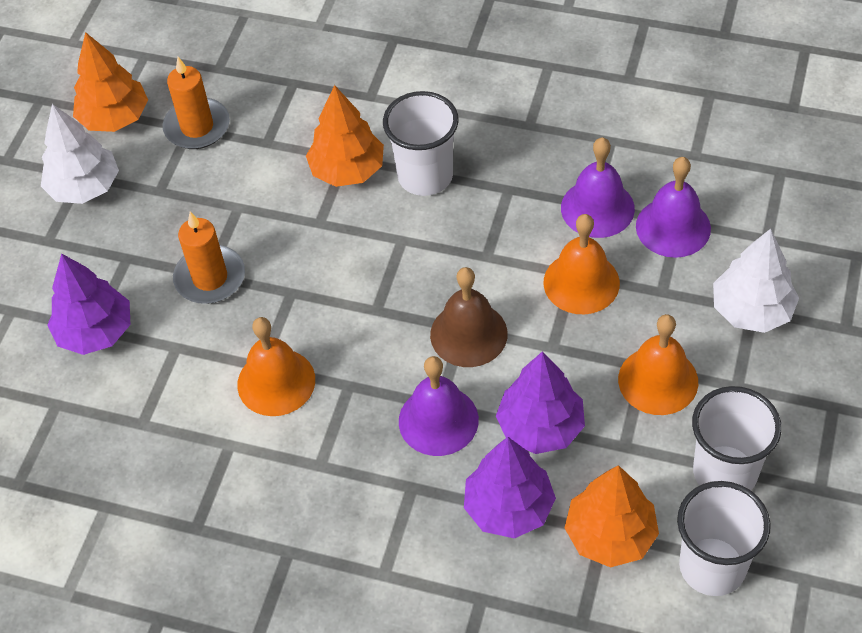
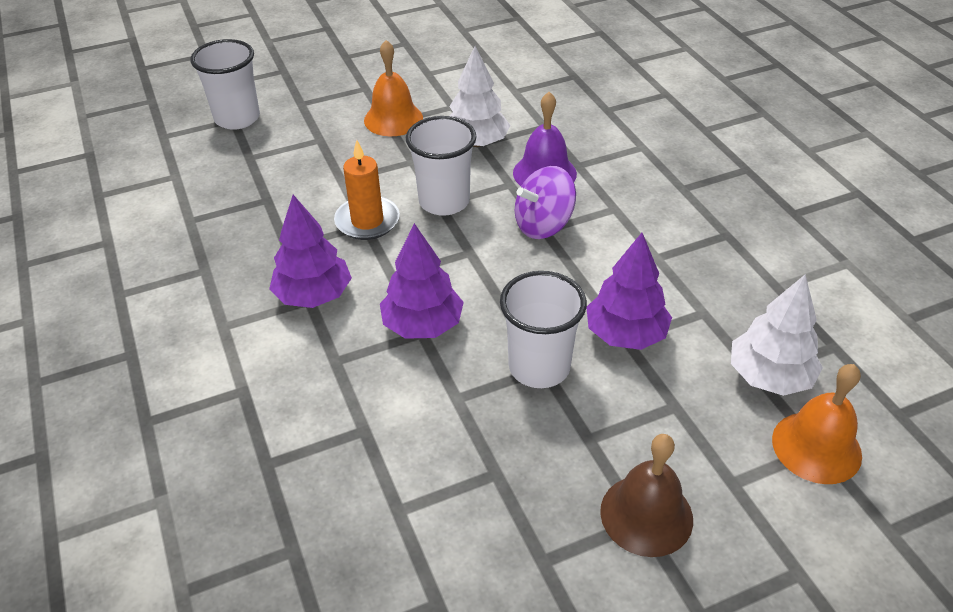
orange bell: [237,317,315,416] [543,214,620,314] [618,314,698,415] = 3 -> [364,40,423,136] [772,364,862,484] = 2
orange candle: [163,57,230,149] [173,212,245,304] = 2 -> [334,140,400,240] = 1
orange tree: [73,32,148,132] [306,85,384,187] [565,465,659,567] = 3 -> none = 0
purple bell: [399,356,479,456] [561,137,635,238] [636,157,711,258] = 3 -> [513,92,577,186] = 1
purple spinning top: none = 0 -> [515,166,576,239] = 1

